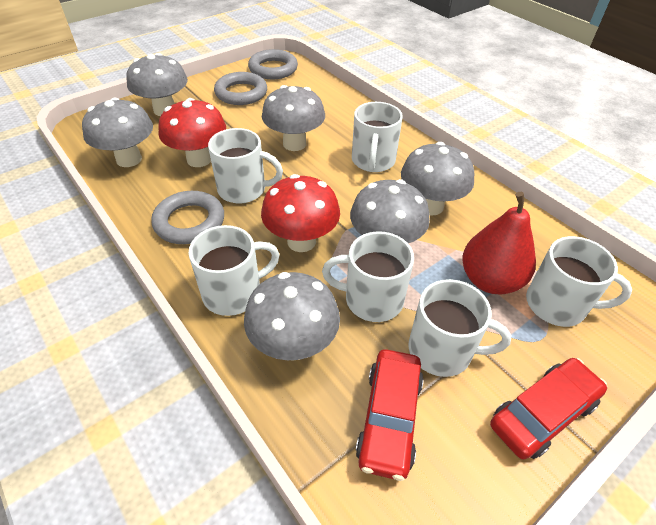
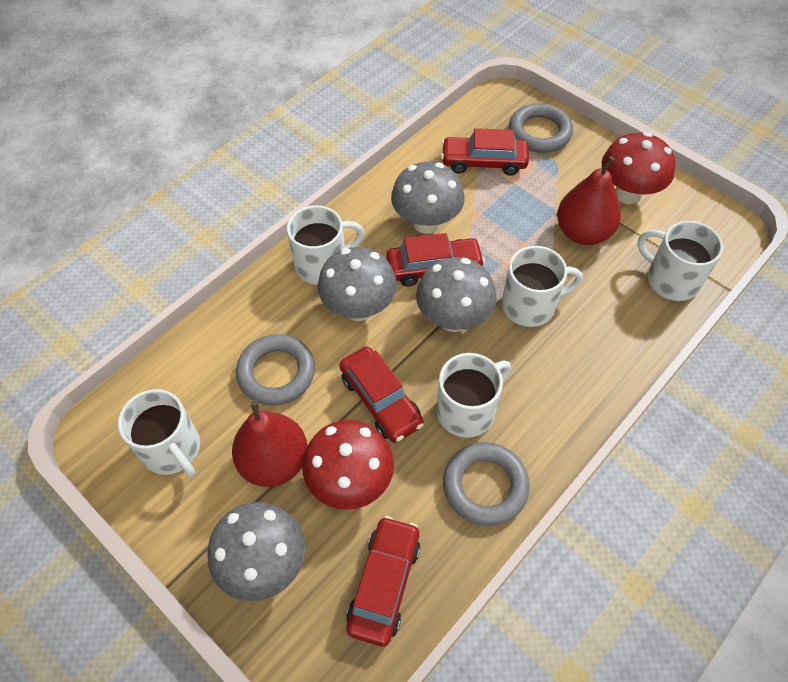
grey mushroom: [82,97,153,167] [126,53,188,116] [244,272,340,361] [262,85,325,151] [350,179,430,243] [401,142,474,215] = 6 -> [208,502,305,601] [318,247,397,321] [391,162,465,234] [416,257,497,332] = 4
red car: [355,349,424,481] [490,358,607,460] = 2 -> [339,347,424,443] [346,516,420,647] [386,233,485,286] [441,128,529,176] = 4
red pear: [463,192,536,295] = 1 -> [232,400,308,487] [557,156,621,245] = 2
white mug: [188,225,280,316] [208,128,283,204] [322,231,414,322] [352,102,403,172] [409,279,511,377] [526,236,632,327] = 6 -> [118,389,200,477] [287,205,364,285] [437,353,511,438] [502,246,583,327] [638,221,723,301] = 5

